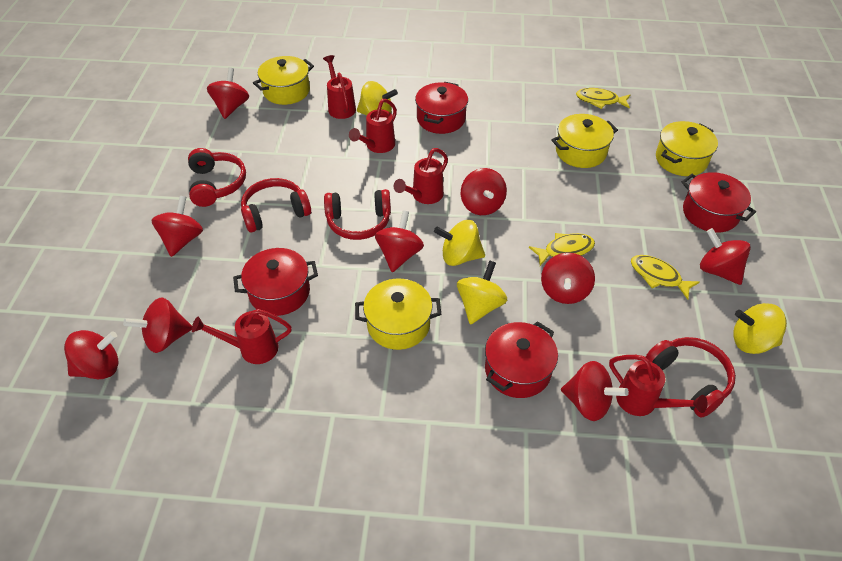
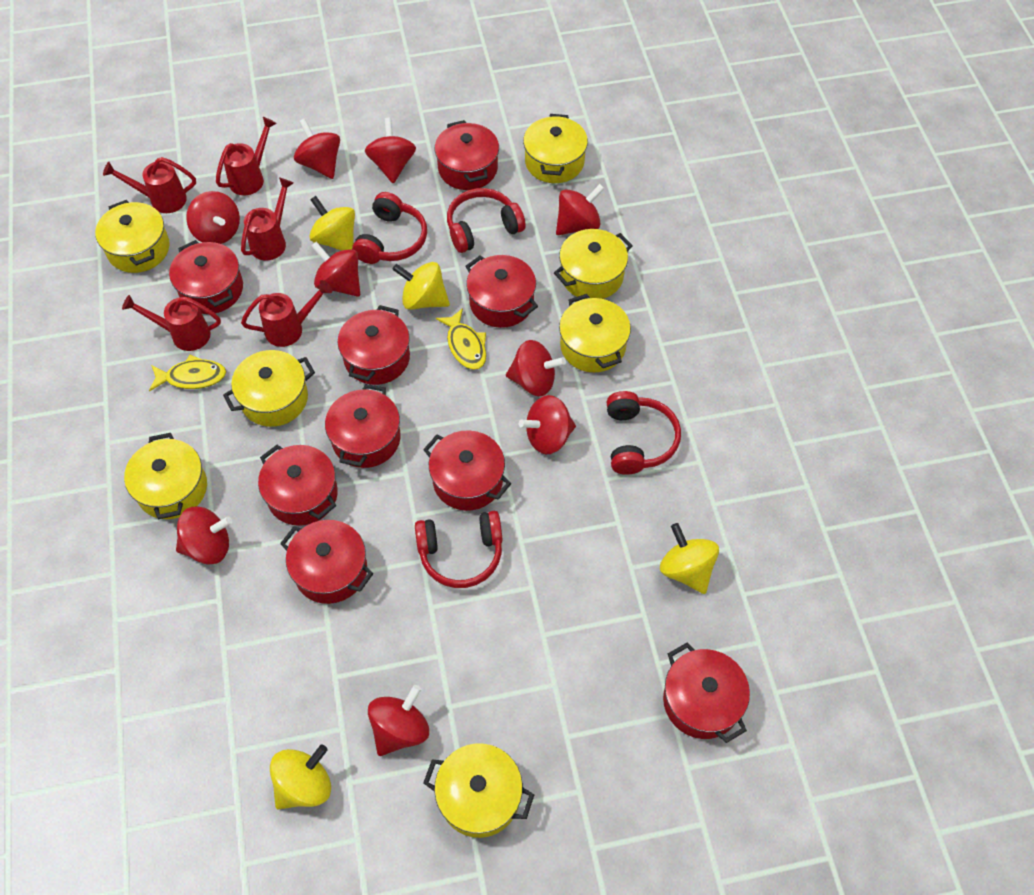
red pot: [233,248,318,316] [415,82,468,134] [485,321,558,398] [681,172,756,233] = 4 -> [169,240,243,314] [258,445,338,526] [280,520,374,604] [325,384,401,468] [338,305,410,385] [423,430,511,511] [435,120,499,190] [465,255,538,328] [663,643,750,743] = 9
yellow fish: [529,233,595,266] [576,88,631,109] [631,255,700,300] = 3 -> [149,355,226,391] [436,308,486,370] = 2
yellow pot: [253,56,314,105] [355,279,441,350] [551,114,618,168] [656,121,718,176] = 4 -> [95,200,170,273] [124,433,207,519] [223,350,315,427] [423,743,534,838] [523,114,588,183] [554,229,633,299] [559,294,631,373] = 7

